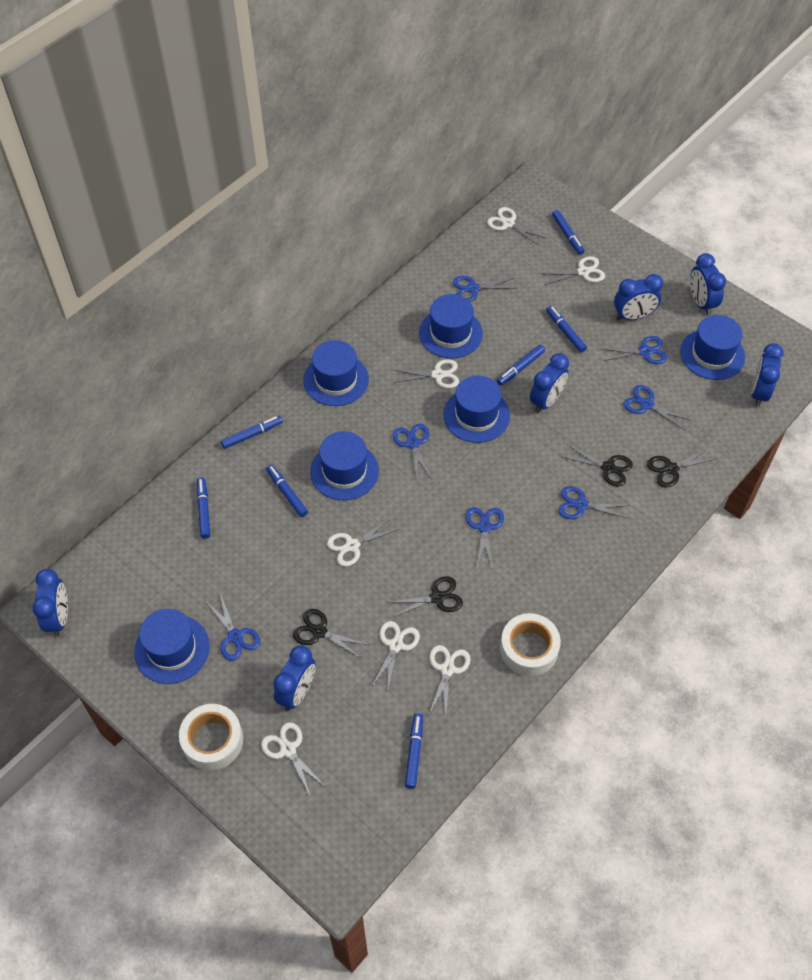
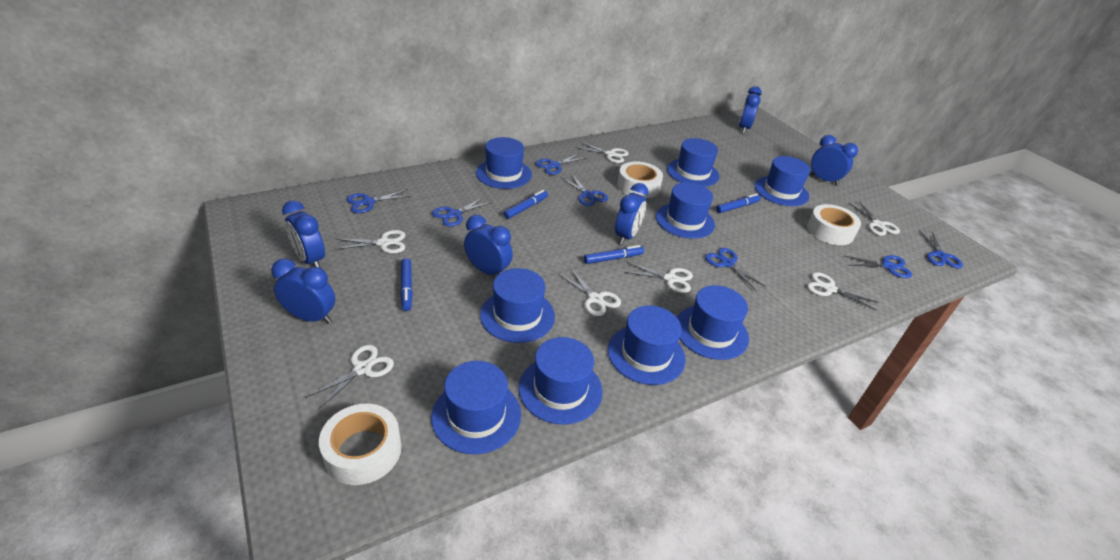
black scissors: [293,609,369,659] [387,576,463,618] [561,445,633,487] [647,448,716,487] = 4 -> none = 0
blue hat: [134,609,210,684] [303,340,369,406] [310,431,379,500] [419,294,483,358] [443,375,510,443] [680,315,745,380] = 6 -> [431,361,521,454] [476,137,532,189] [480,268,555,343] [519,337,603,425] [608,306,686,385] [656,182,715,239] [667,138,720,187] [677,285,749,360] [755,156,810,206] = 9
blue marker: [197,477,210,539] [221,416,283,449] [266,465,308,517] [405,713,423,789] [497,345,545,386] [546,306,587,352] [552,210,584,255] = 7 -> [400,258,413,311] [504,190,548,219] [584,245,644,264] [716,194,761,213] = 4
white tape: [179,704,243,770] [500,613,561,676] = 2 -> [319,404,401,485] [617,161,663,199] [807,204,861,245] = 3

